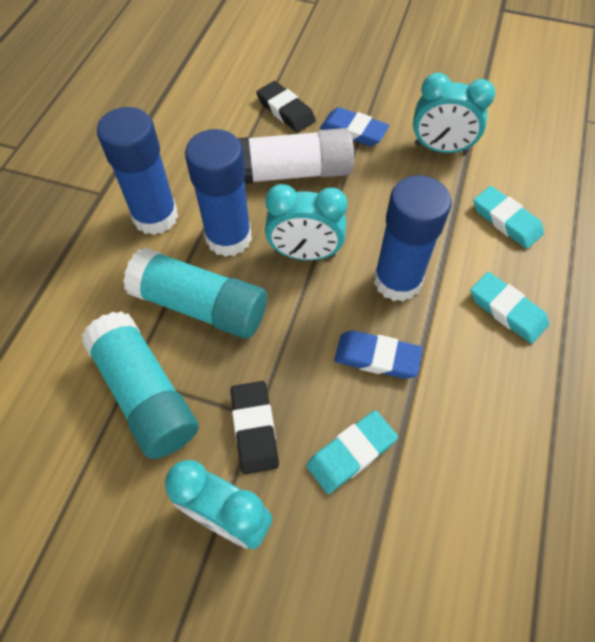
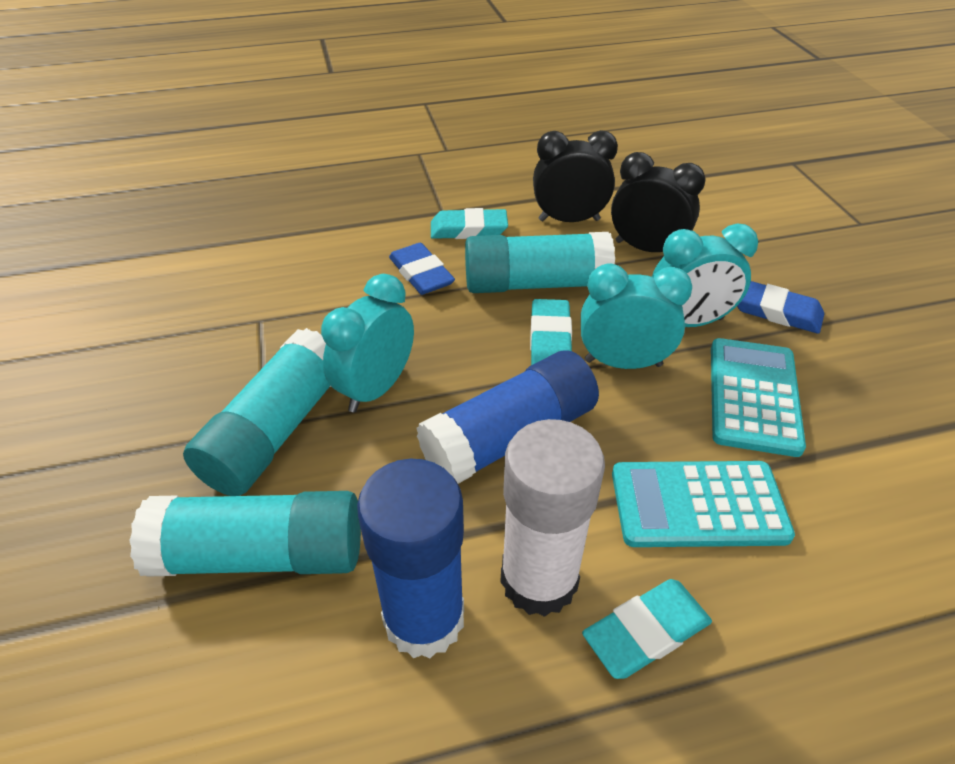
black clock: none = 0 -> [533,130,618,222] [611,152,706,252] = 2
black eraser: [230,381,279,474] [256,81,316,133] = 2 -> none = 0
blue glue stick: [97,107,178,235] [185,129,252,257] [374,175,451,302] = 3 -> [357,459,464,658] [416,350,599,484] = 2
turquoise calculator: none = 0 -> [612,461,795,547] [711,338,806,457] = 2
turquoise glue stick: [81,311,199,459] [123,247,267,339] = 2 -> [129,491,361,577] [183,328,331,496] [465,232,615,293] = 3

